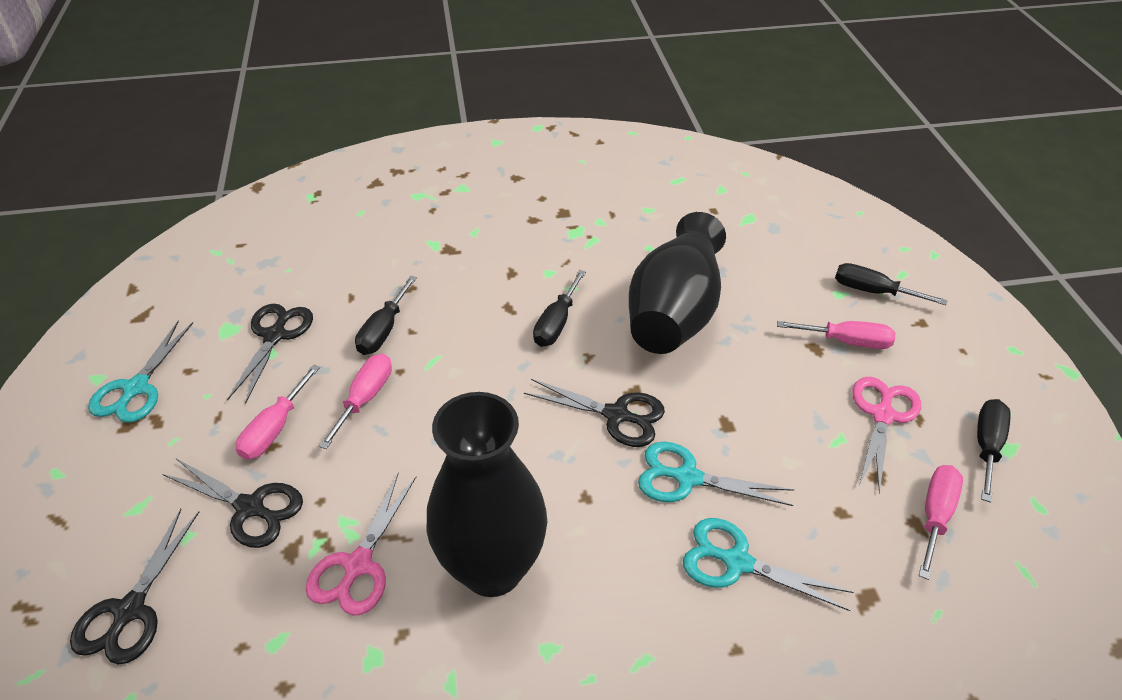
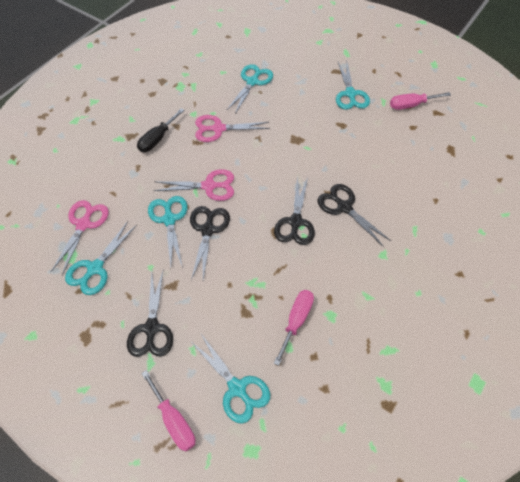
black screwdriver: [355,276,417,355] [533,270,586,347] [835,263,948,305] [977,399,1011,502] = 4 -> [137,108,184,152] = 1
black vase: [427,392,547,597] [629,212,726,354] = 2 -> none = 0
pink scissors: [306,474,416,615] [853,377,921,493] = 2 -> [51,200,108,275] [154,169,234,201] [195,115,270,142] = 3
pink screwdriver: [236,365,320,460] [319,354,392,449] [777,321,895,349] [919,465,963,580] = 4 -> [141,370,195,451] [274,290,314,366] [390,92,451,110] = 3
turquoise scissors: [88,321,193,423] [638,442,794,506] [683,518,854,611] = 3 -> [65,221,137,295] [148,196,187,268] [191,334,270,424] [226,64,273,114] [336,62,370,110] = 5

